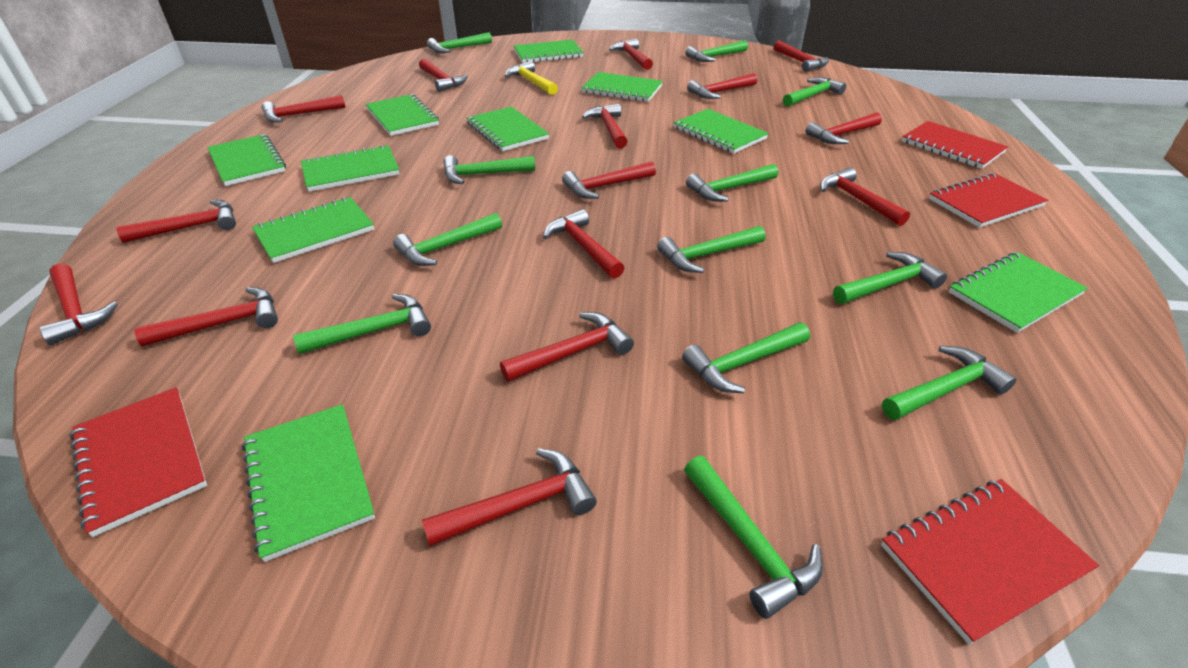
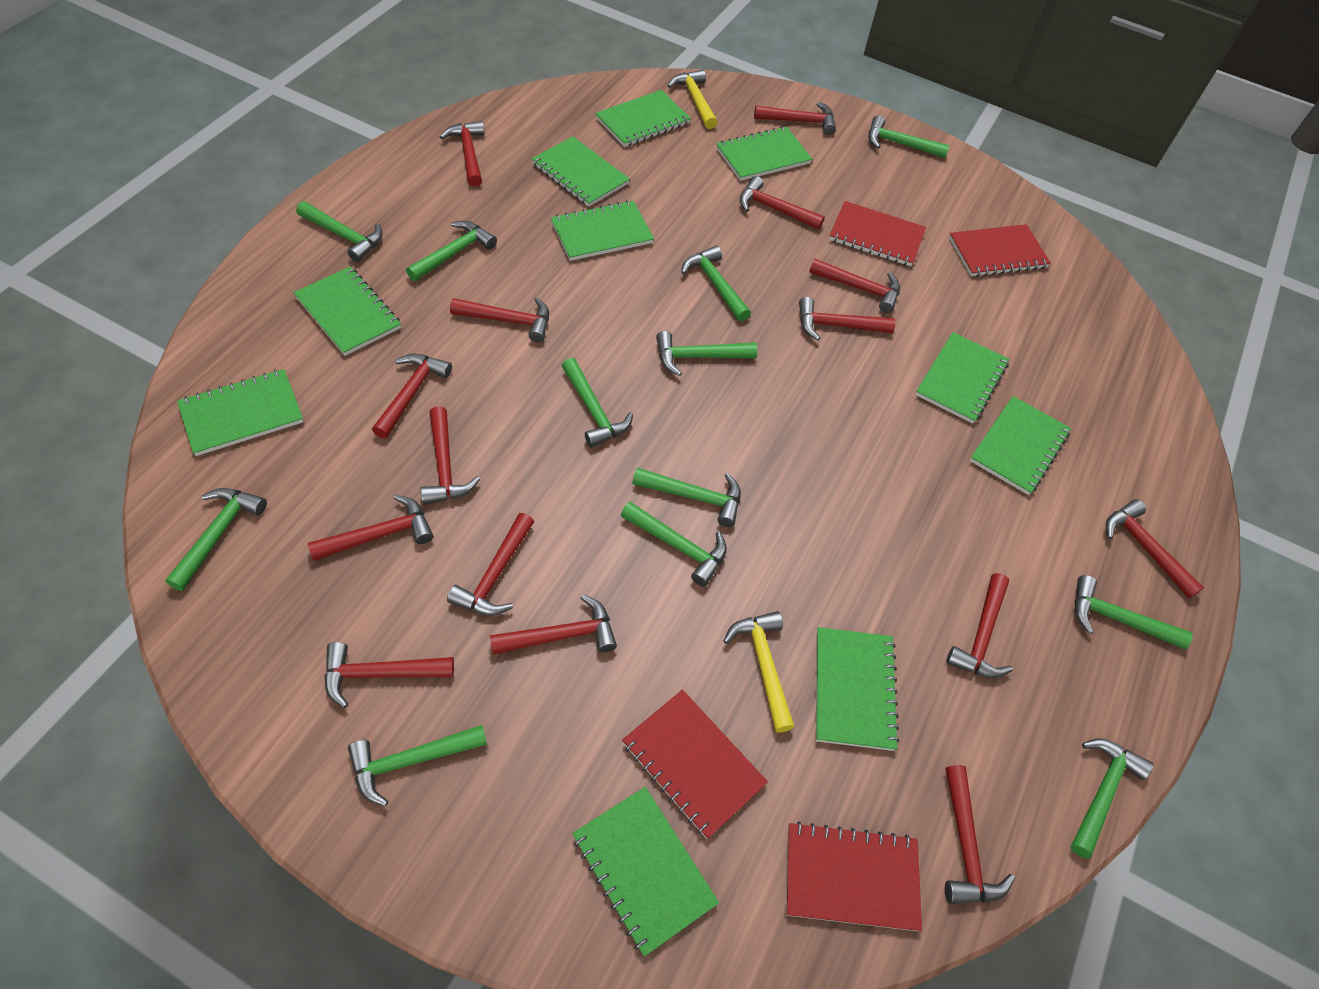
yellow hammer: [505,61,558,95] = 1 -> [667,70,717,129] [724,611,795,733] = 2

